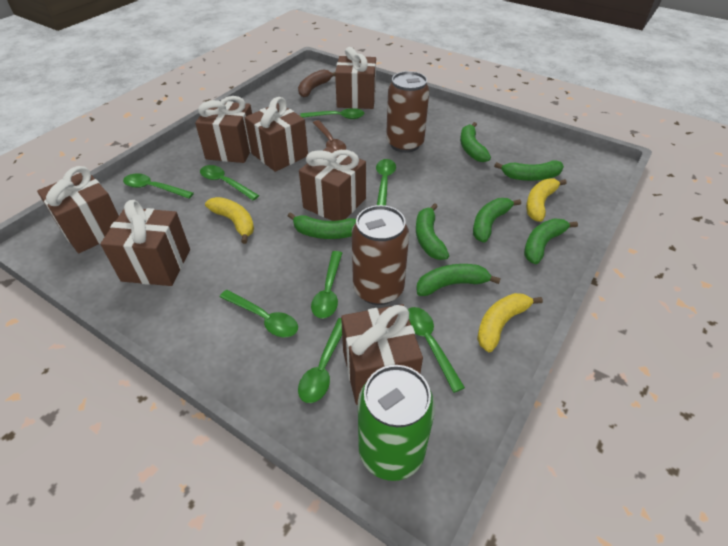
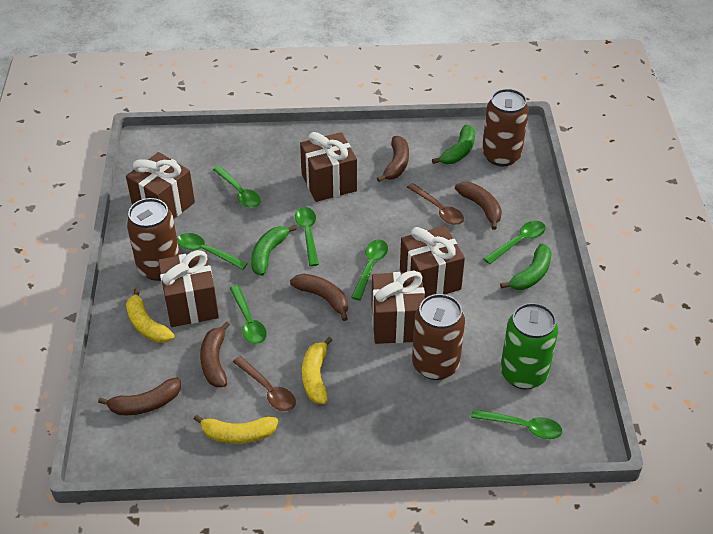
brown banana: [298,69,335,97] = 1 -> [98,378,181,415] [200,321,230,387] [290,274,348,321] [377,136,409,182] [455,182,502,230] = 5
brown can: [352,205,409,305] [386,71,430,153] = 2 -> [127,198,180,281] [412,294,465,380] [482,89,529,166] = 3
brown gift: [37,166,119,253] [100,200,190,286] [195,96,252,163] [245,97,308,172] [299,147,366,221] [335,47,376,109] [341,304,423,405] = 7 -> [126,152,195,219] [158,250,219,327] [300,132,357,202] [372,271,425,344] [400,226,465,298] = 5
brown spoon: [313,120,346,150] = 1 -> [233,356,296,411] [407,183,464,225] = 2
green banana: [288,212,356,239] [416,203,449,260] [416,264,501,296] [460,122,491,162] [473,198,521,242] [494,160,564,181] [524,219,578,264] = 7 -> [251,225,297,276] [432,125,475,164] [500,244,552,290] = 3
green spoon: [123,174,194,199] [200,165,259,200] [220,290,298,337] [298,318,342,403] [300,108,365,119] [311,251,342,319] [376,159,396,206] [408,307,465,393] = 8 -> [177,233,248,270] [213,166,261,208] [229,285,267,344] [295,207,319,266] [351,240,388,300] [471,409,562,439] [484,221,546,264] = 7

